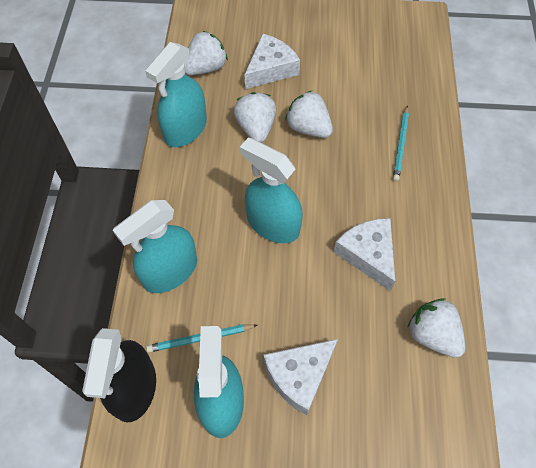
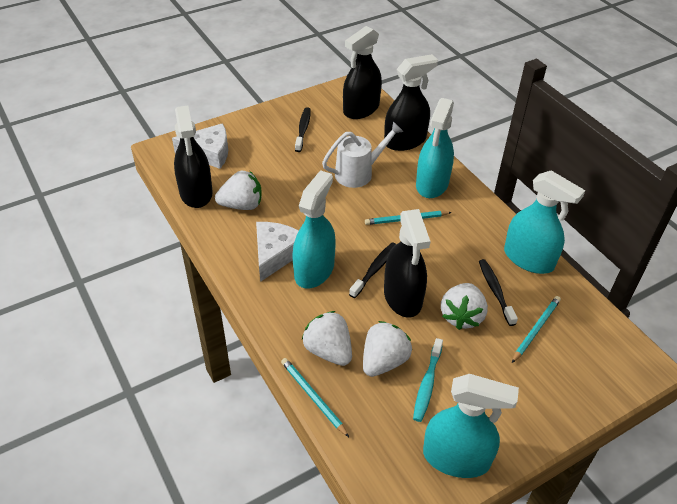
black spray bottle: [82,328,156,422] = 1 -> [174,106,213,208] [343,26,382,119] [384,54,438,151] [384,209,430,318] = 4
black toothbrush: none = 0 -> [295,107,311,152] [349,242,396,298] [479,259,518,326] = 3
turquoise pencil: [146,324,257,352] [393,106,409,181] = 2 -> [281,358,349,437] [365,211,452,225] [512,296,561,363] = 3
turquoise toothbrush: none = 0 -> [413,338,443,422] = 1
white cheese: [245,34,300,89] [263,339,338,415] [334,218,395,291] = 3 -> [172,123,228,169] [256,222,299,282] = 2
white watering can: none = 0 -> [322,121,404,188] = 1

